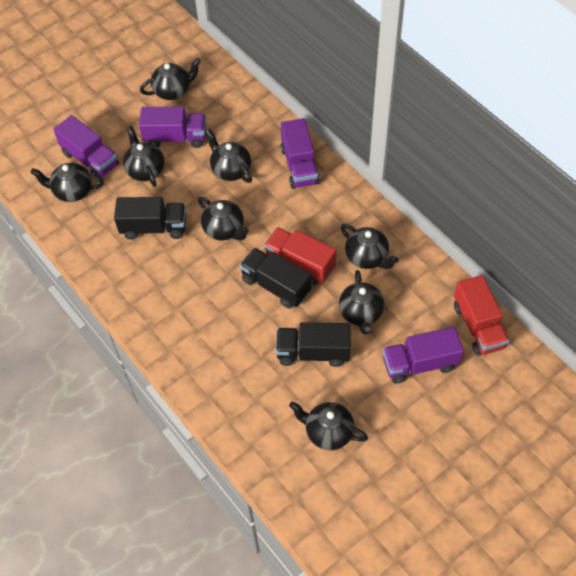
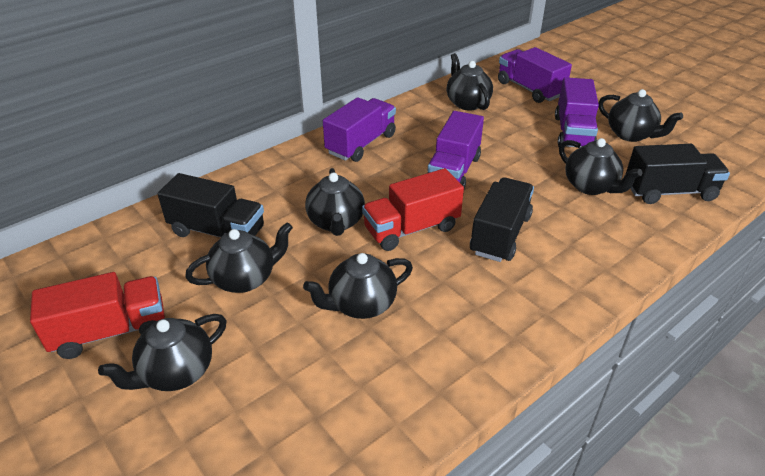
black teapot: [30,163,104,202] [123,126,164,187] [140,58,201,100] [198,197,249,241] [206,129,252,183] [289,401,368,450] [339,270,384,334] [340,224,399,269] = 8 -> [98,314,227,391] [185,222,293,293] [303,253,413,319] [305,168,365,236] [446,53,493,110] [559,138,642,195] [598,89,683,142] = 7

